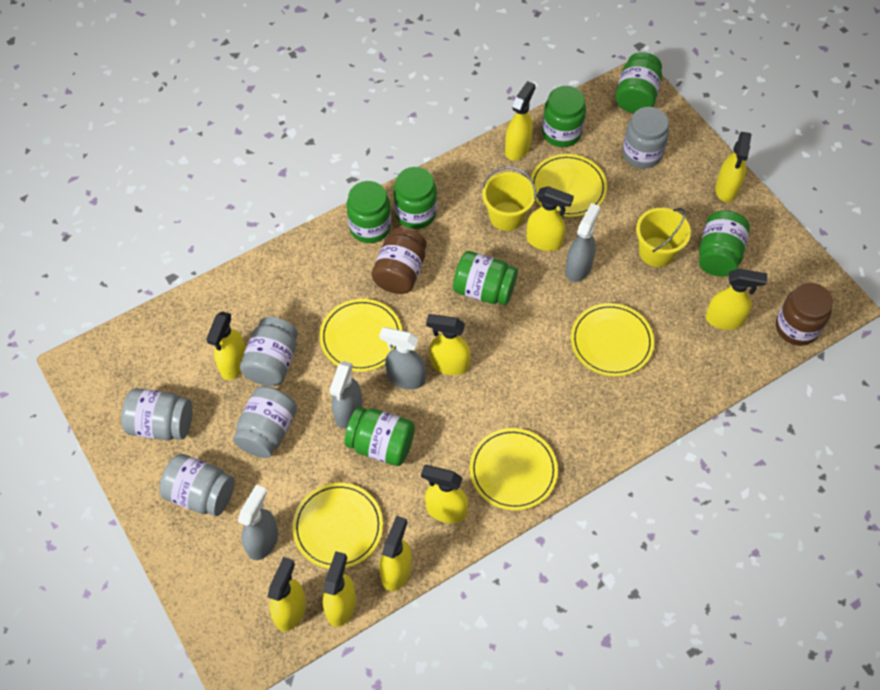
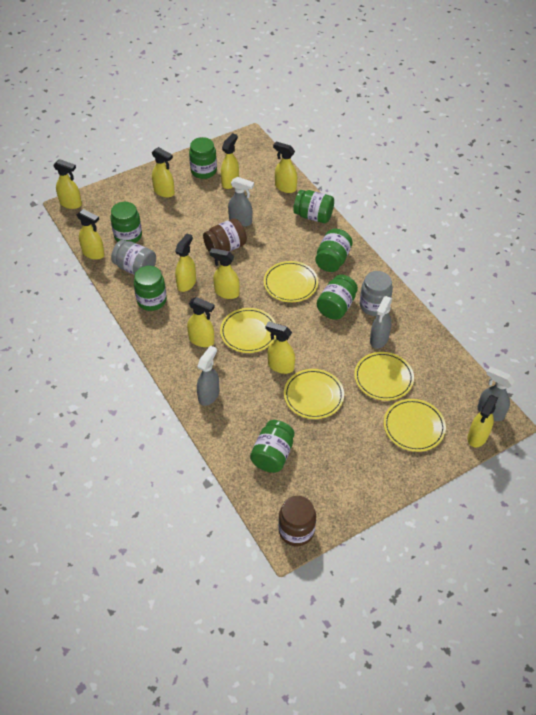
grey jar: [121,388,193,440] [159,454,235,516] [233,386,297,458] [240,317,298,386] [622,107,669,169] = 5 -> [111,240,156,275] [360,271,393,316] = 2
yellow bucket: [482,166,536,231] [636,208,691,267] = 2 -> none = 0

